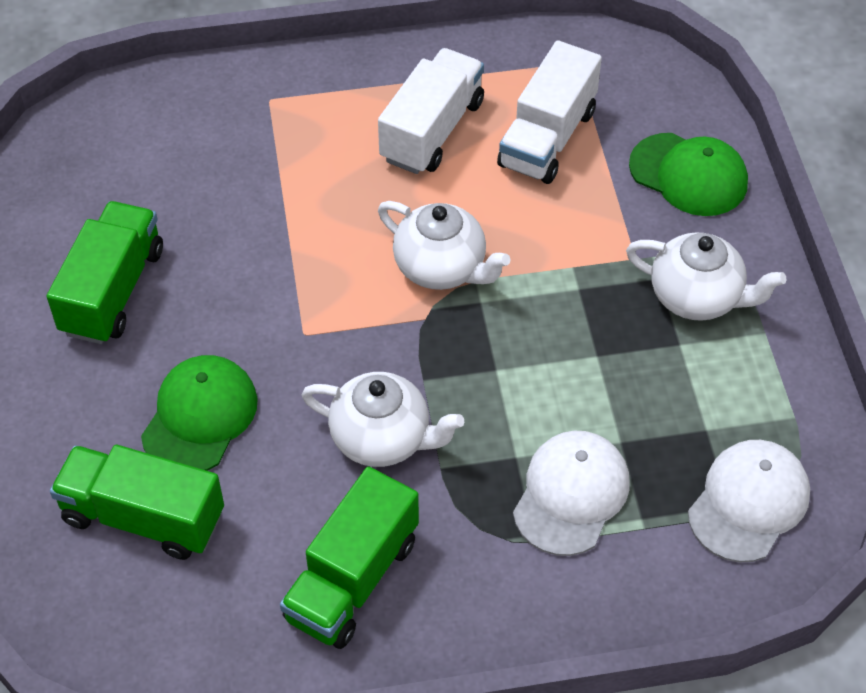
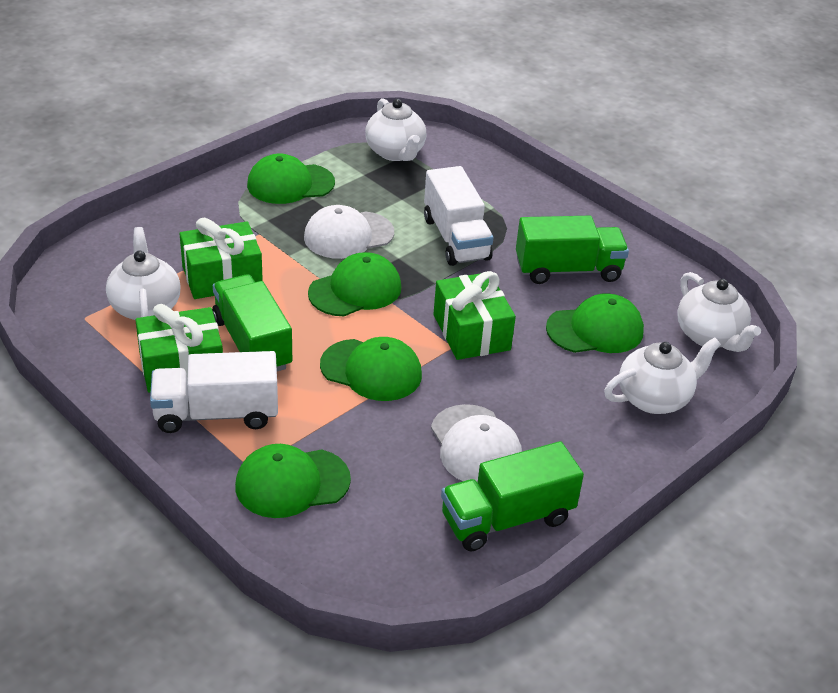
green cap: [141,355,258,471] [629,133,748,216] = 2 -> [235,444,351,518] [247,154,335,204] [308,252,401,316] [320,337,422,401] [546,293,644,353] = 5
green gift: none = 0 -> [136,304,223,393] [180,217,263,299] [434,271,516,360] = 3
white teapot: [302,372,464,467] [378,201,511,290] [626,232,786,321] = 3 -> [106,227,181,320] [365,98,426,161] [604,337,721,414] [677,272,761,352] = 4

